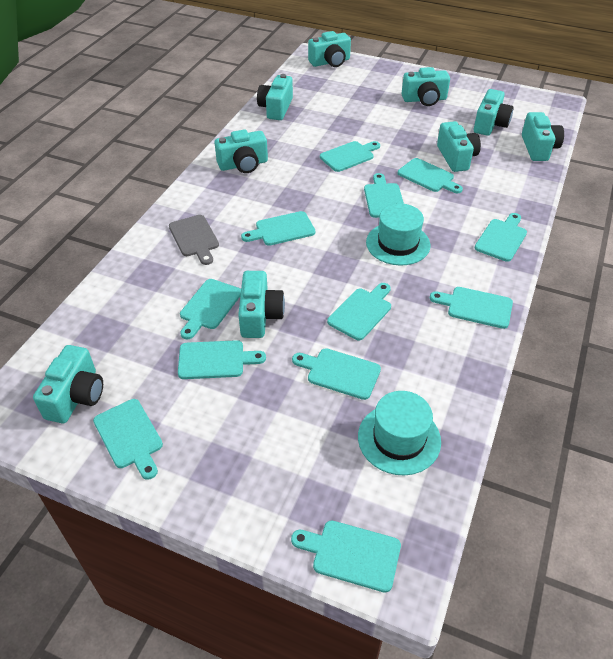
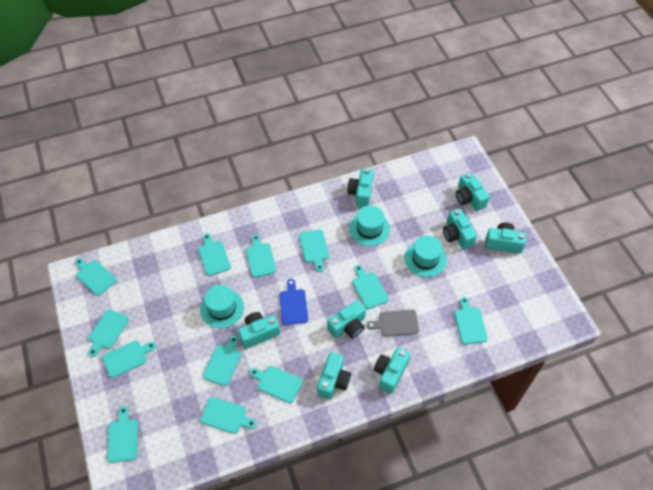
blue cutting board: none = 0 -> [279,279,308,325] = 1
turquoise camera: [33,345,103,423] [214,129,268,173] [238,271,285,338] [257,74,293,120] [308,31,351,67] [402,67,450,106] [437,121,481,172] [474,89,514,136] [522,112,564,161] = 9 -> [238,312,280,349] [317,352,351,399] [327,300,366,338] [347,168,374,207] [374,347,410,394] [443,209,477,249] [456,172,490,211] [485,222,526,254] = 8
turquoise hat: [358,391,441,475] [366,203,430,266] = 2 -> [200,285,244,328] [349,205,390,246] [405,235,447,277] = 3

